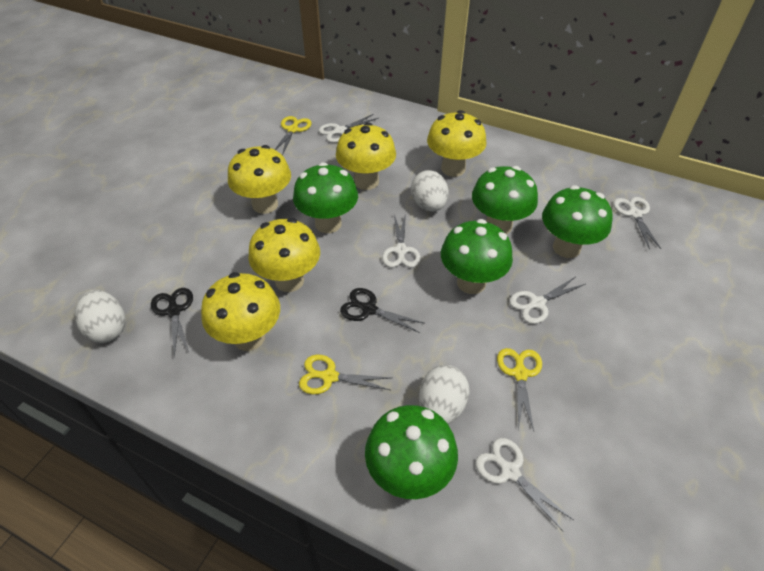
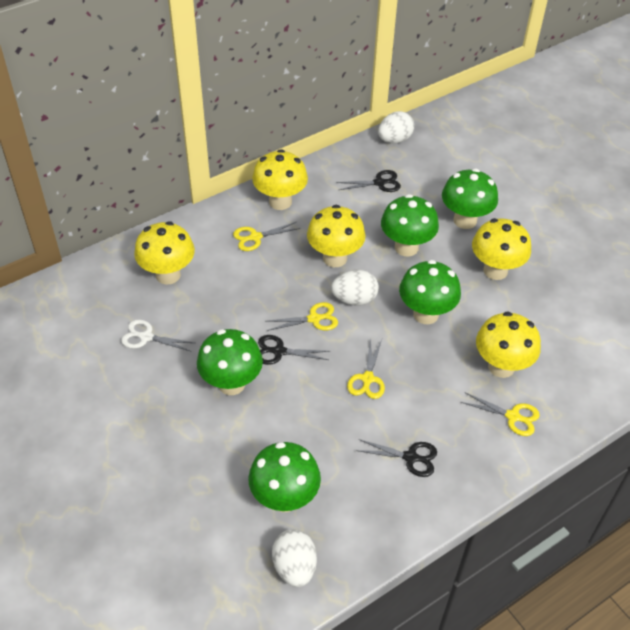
black scissors: [151,288,193,358] [340,288,425,333] = 2 -> [258,335,330,365] [336,170,401,192] [356,439,437,477] = 3
white scissors: [319,114,379,143] [382,213,421,267] [475,438,574,532] [509,277,585,324] [613,197,661,249] = 5 -> [121,319,194,352] = 1
yellow scissors: [275,116,312,155] [299,354,392,394] [497,348,542,431] = 3 -> [233,222,300,251] [267,302,338,331] [347,338,385,399] [461,392,540,436] = 4

